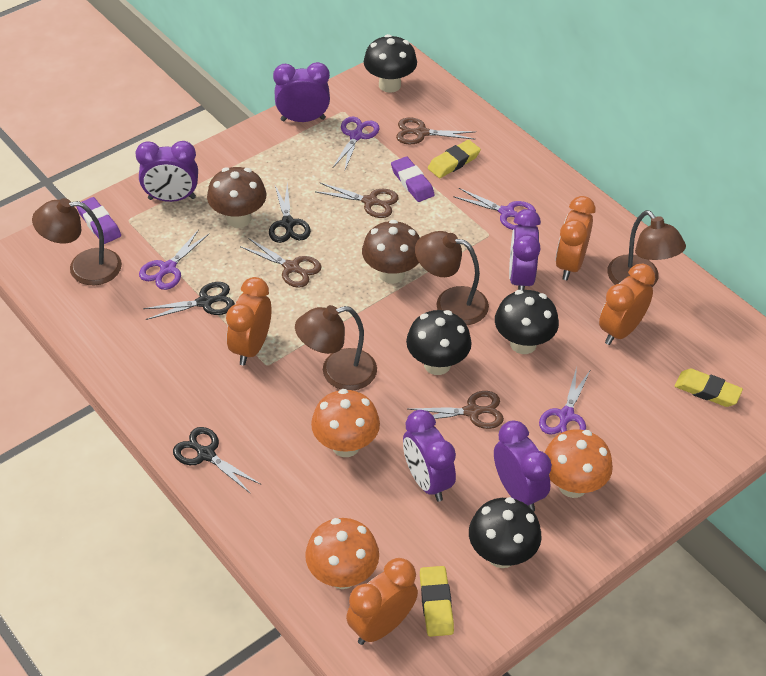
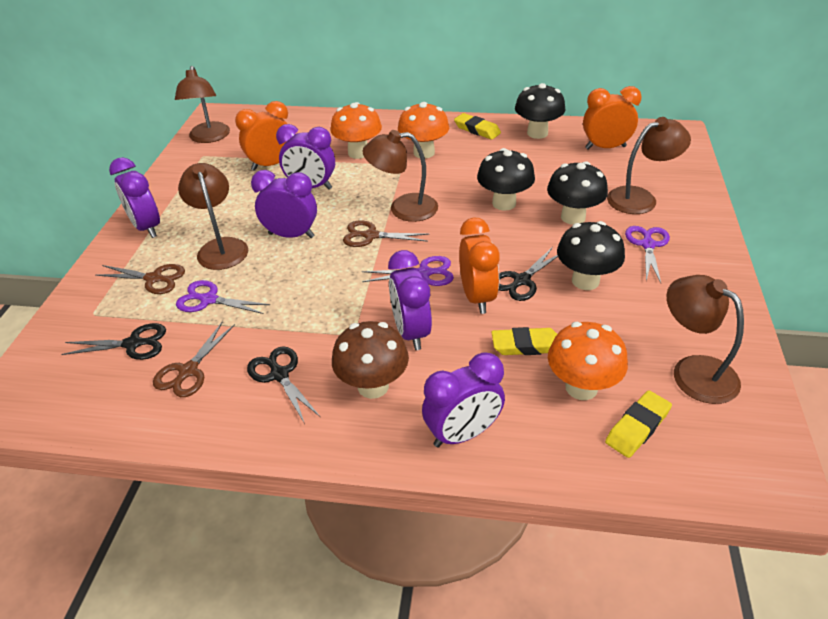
brown lamp: [32,198,122,285] [295,305,377,390] [415,231,489,325] [607,210,686,287] = 4 -> [175,66,230,143] [178,163,248,270] [362,130,438,222] [607,117,691,214] [667,275,744,404] = 5
brown mushroom: [207,167,267,228] [362,220,420,284] = 2 -> [332,321,409,399] = 1
brown scissors: [240,238,322,288] [315,182,399,218] [396,118,476,144] [408,391,504,429] = 4 -> [95,264,185,294] [153,321,235,397] [343,220,429,247] = 3
orange clock: [226,277,271,365] [346,558,418,645] [555,196,596,280] [599,264,655,345] = 4 -> [235,101,288,171] [459,217,500,314] [583,86,642,150] = 3
purple eraser: [76,197,121,244] [391,157,435,202] = 2 -> none = 0
purple scissors: [139,229,209,290] [332,117,380,172] [453,188,536,230] [539,367,591,435] = 4 -> [176,280,270,314] [362,256,454,286] [625,226,670,283] = 3

